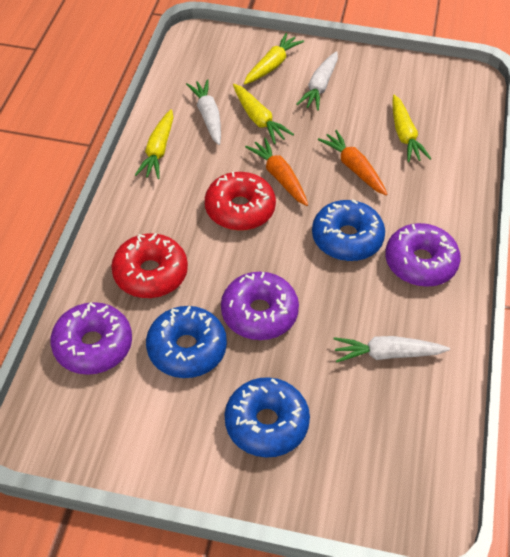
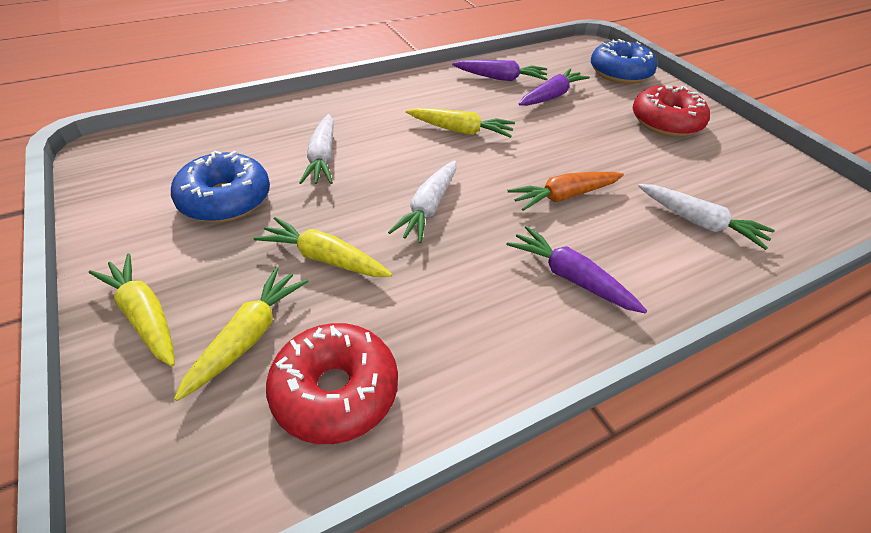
blue donut: [146,306,227,378] [225,377,310,458] [312,199,385,261] = 3 -> [171,151,270,222] [591,39,657,84] = 2
orange carrot: [245,138,308,206] [318,130,387,195] = 2 -> [508,172,624,211] = 1
purple carrot: none = 0 -> [452,60,548,81] [506,226,647,314] [519,68,590,106] = 3
purple donut: [50,302,132,375] [221,272,299,340] [385,223,461,287] = 3 -> none = 0

